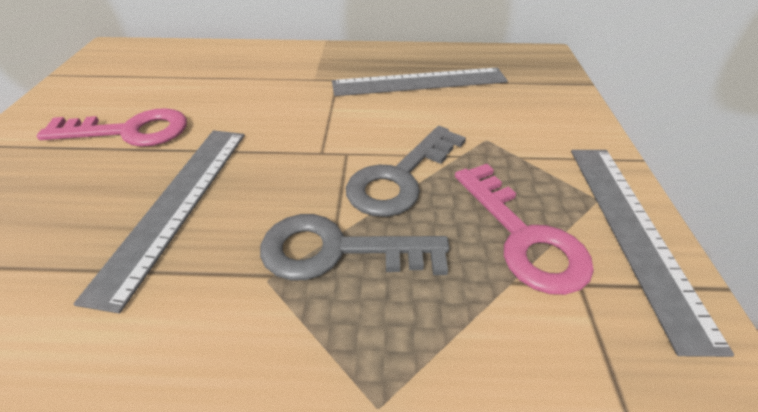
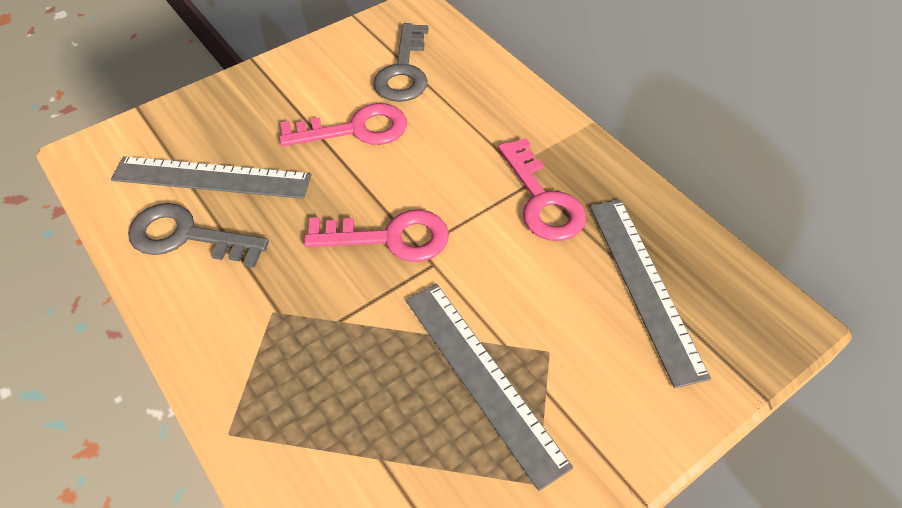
pink key: [37,108,187,147] [455,164,594,295] = 2 -> [279,103,407,146] [304,210,449,262] [498,138,586,241] = 3

